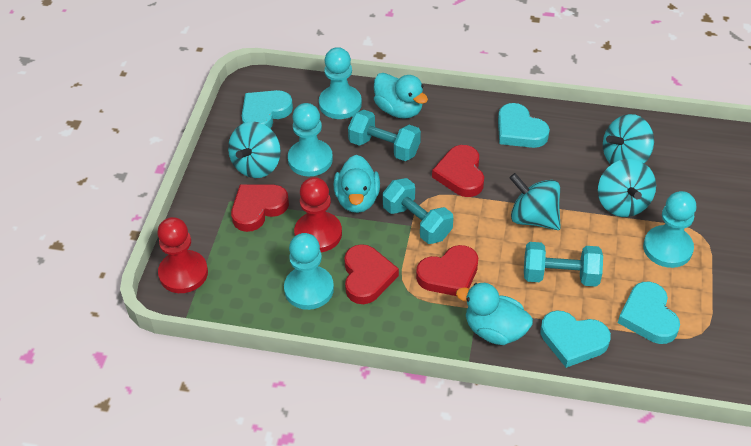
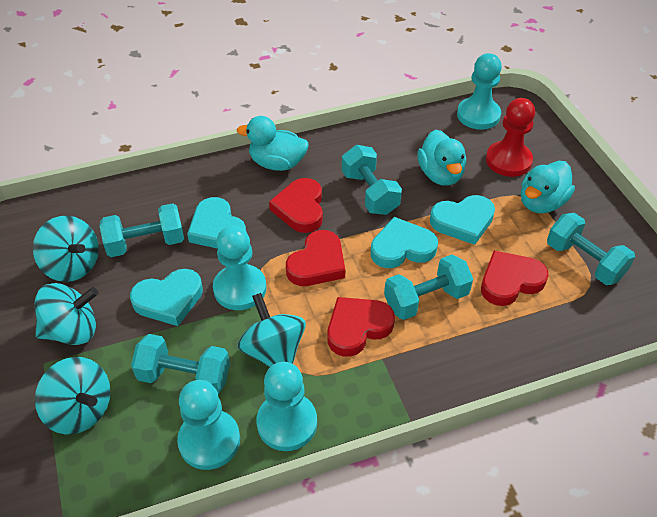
red pawn: [157,217,208,293] [294,177,342,252] = 2 -> [486,98,535,177] = 1
turquoise dumbbell: [348,110,421,161] [382,178,453,244] [524,242,603,287] = 3 -> [99,203,184,257] [131,334,230,394] [342,145,402,215] [384,255,473,320] [547,213,635,285] = 5

